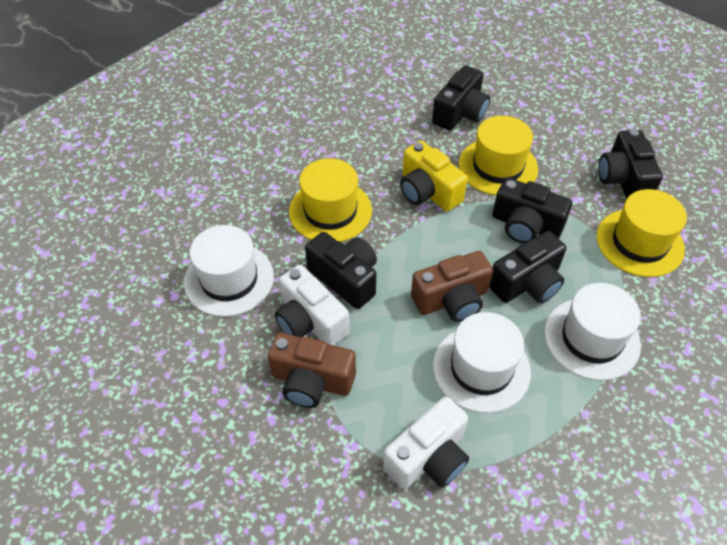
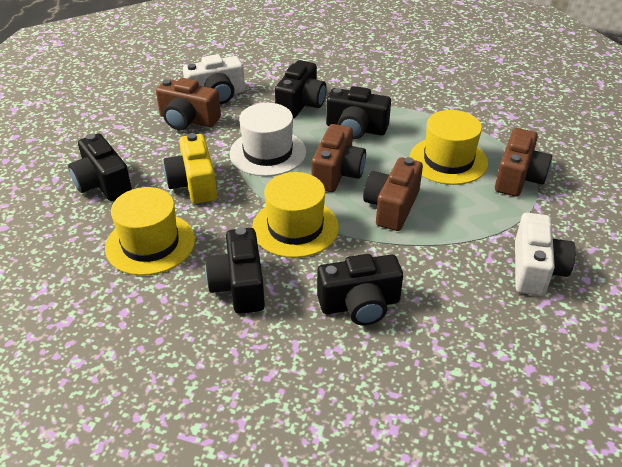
brown camera: [268,333,356,408] [411,251,493,322] = 2 -> [156,78,221,130] [311,124,366,192] [363,157,423,231] [495,128,552,197] = 4
white hat: [184,225,274,317] [433,312,531,413] [544,283,641,381] = 3 -> [230,103,306,176] = 1

